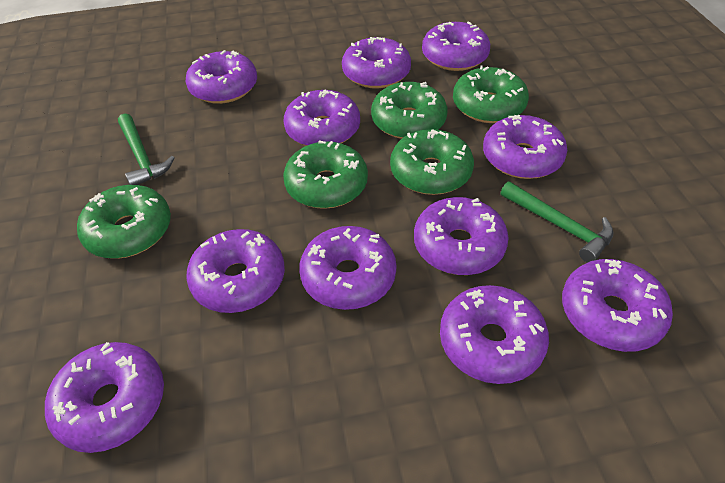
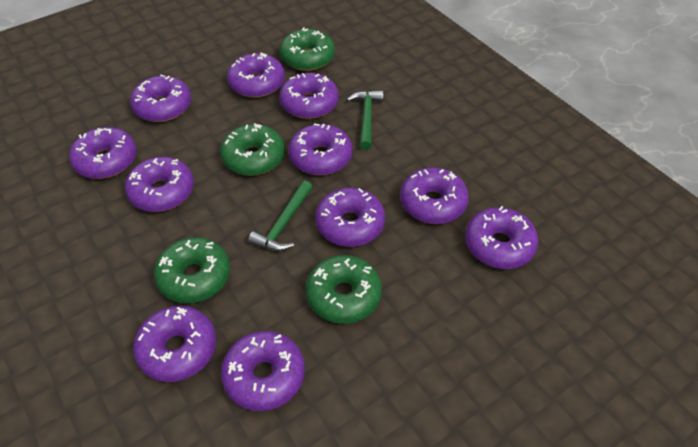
green donut: [77,185,171,259] [283,140,368,209] [371,82,447,139] [390,129,474,195] [453,65,529,123] = 5 -> [154,237,230,303] [220,123,285,176] [279,27,335,71] [305,255,382,324] = 4

